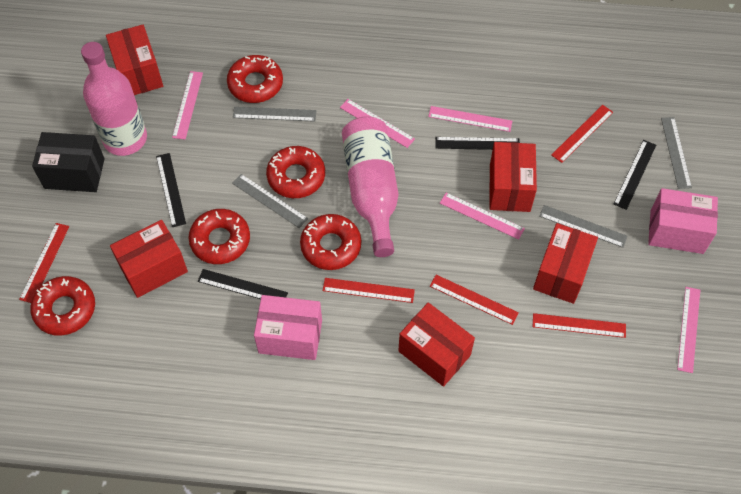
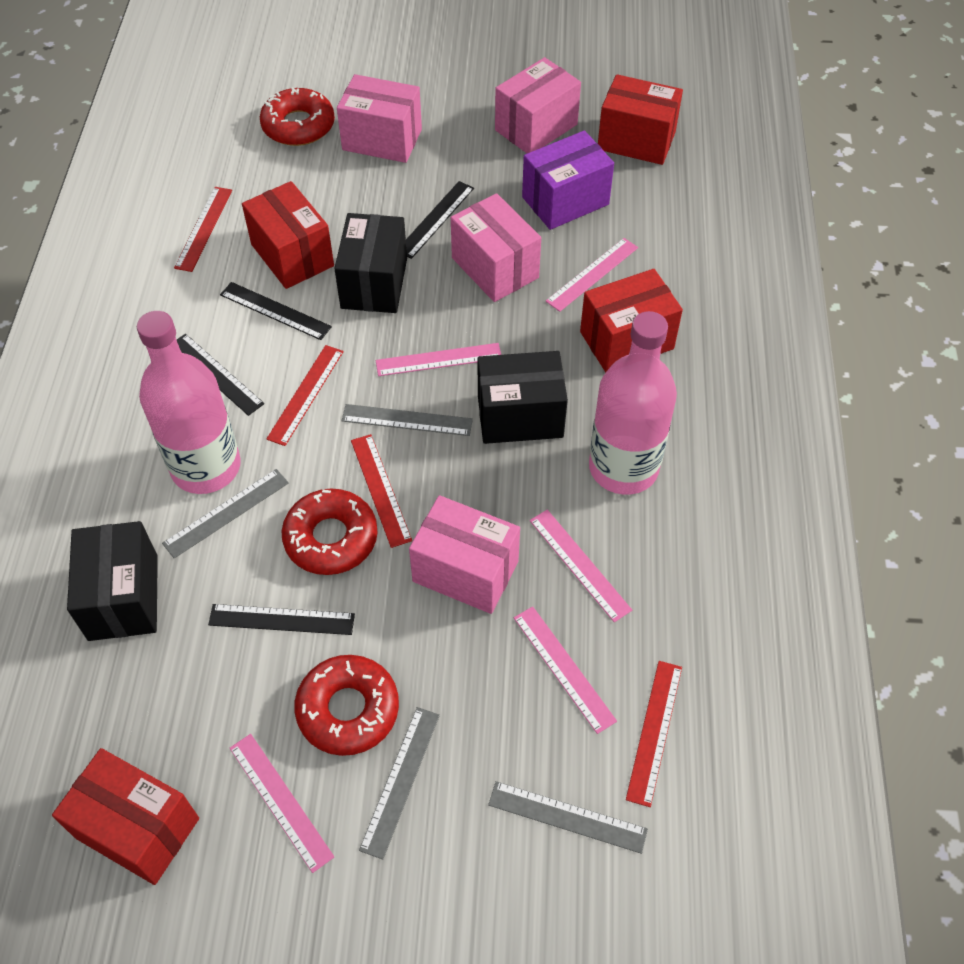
black box: [32,132,105,192] = 1 -> [67,521,158,641] [334,213,407,313] [478,351,568,444] = 3
pink box: [254,295,322,360] [648,188,718,254] = 2 -> [337,74,422,163] [409,495,520,614] [451,193,541,302] [495,57,581,153] = 4
purple box: none = 0 -> [522,131,614,230] = 1
red box: [106,25,163,95] [110,220,188,298] [398,302,475,387] [490,142,537,212] [533,223,598,304] = 5 -> [52,748,199,885] [242,181,334,289] [580,269,683,372] [598,74,683,165] = 4
red donut: [30,276,95,336] [188,209,250,264] [227,55,283,103] [266,146,325,198] [300,214,361,270] = 5 -> [260,87,335,146] [282,489,378,575] [294,655,399,756] = 3
red ruler: [19,223,69,303] [323,278,415,303] [430,275,519,325] [532,313,626,338] [551,105,613,163] = 5 -> [174,187,232,272] [266,345,344,446] [351,434,412,548] [626,661,682,807] = 4

